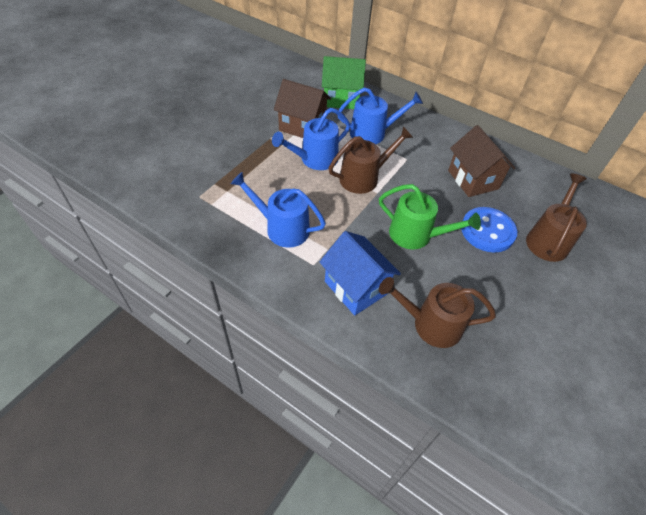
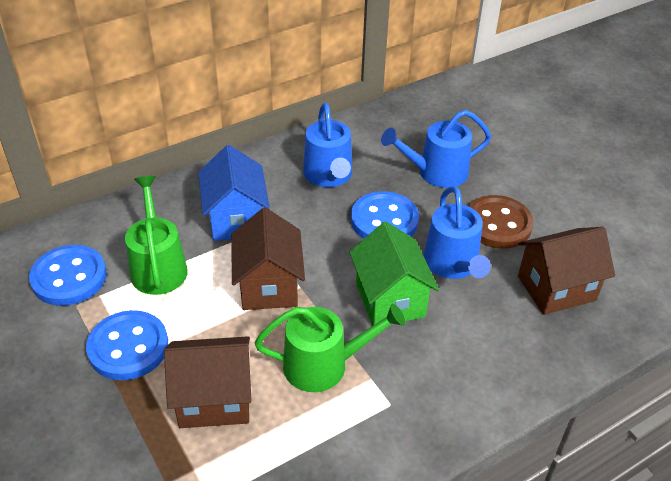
blue button: [461,207,517,253] = 1 -> [29,245,107,306] [86,310,168,380] [351,191,419,239] = 3
brown button: none = 0 -> [468,195,534,249] = 1
brown house: [274,79,331,138] [448,125,516,197] = 2 -> [164,336,252,428] [231,208,305,310] [518,227,615,315] = 3
brown watering can: [328,126,413,194] [379,277,496,348] [526,174,587,262] = 3 -> none = 0
green watering can: [379,184,481,249] = 1 -> [125,176,188,295] [255,304,405,392] = 2

